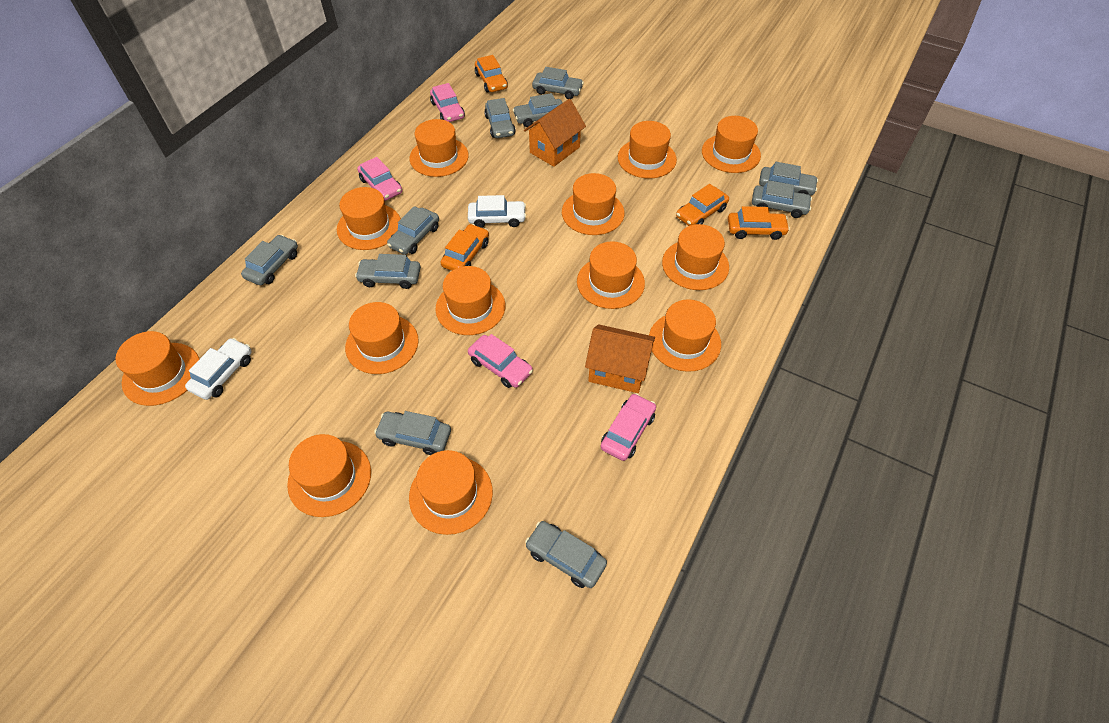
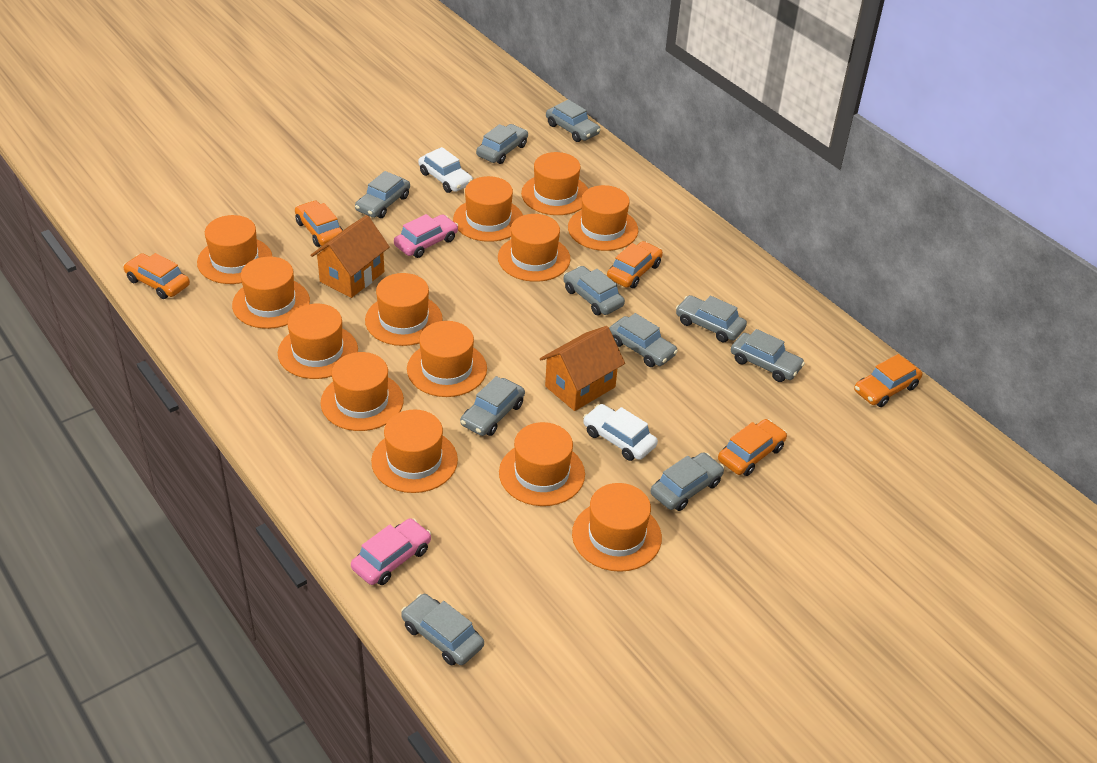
orange car: [440,224,489,271] [475,55,508,93] [676,184,729,226] [728,206,790,240] = 4 -> [123,253,190,299] [295,201,343,247] [607,241,663,288] [718,419,787,476] [854,354,922,407] = 5
pink car: [357,157,402,201] [430,83,465,122] [468,334,533,388] [601,393,656,461] = 4 -> [351,518,431,585] [394,214,458,258] = 2

